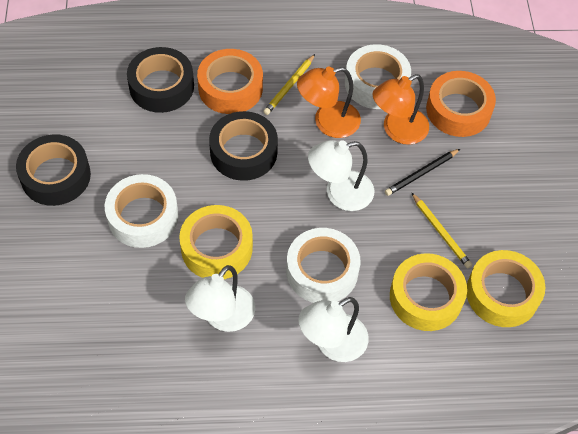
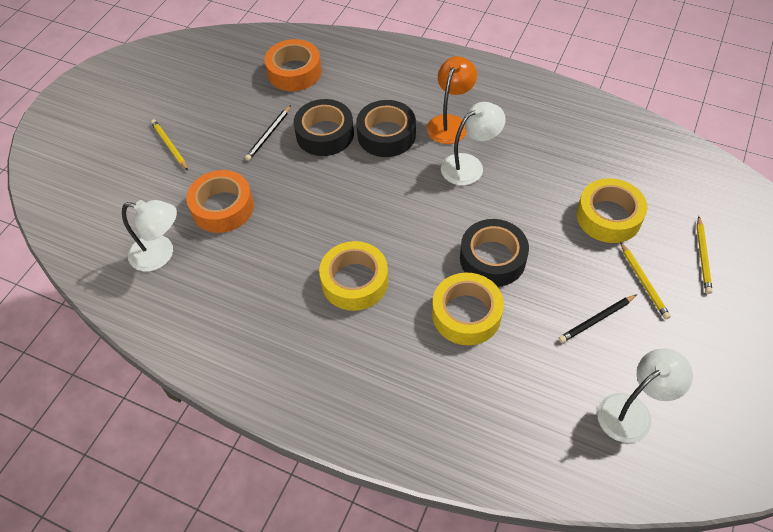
black pencil: [385,149,460,196] = 1 -> [245,105,291,161] [558,295,637,343] = 2
orange lamp: [297,67,361,138] [373,74,429,145] = 2 -> [427,56,477,144] = 1
white tape: [105,174,179,248] [286,228,361,303] [345,44,411,109] = 3 -> none = 0
yellow pencil: [263,54,315,115] [412,193,472,268] = 2 -> [151,119,188,171] [620,242,671,319] [697,216,712,294] = 3

